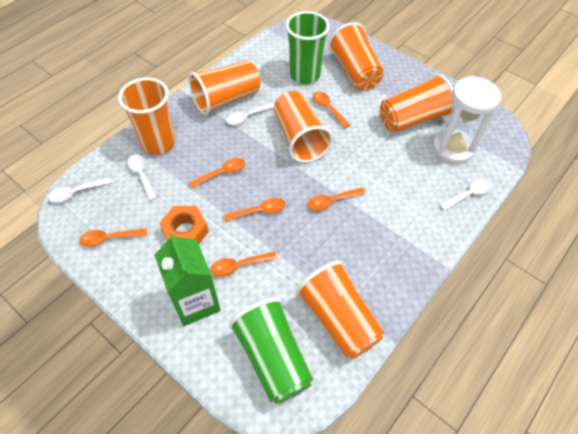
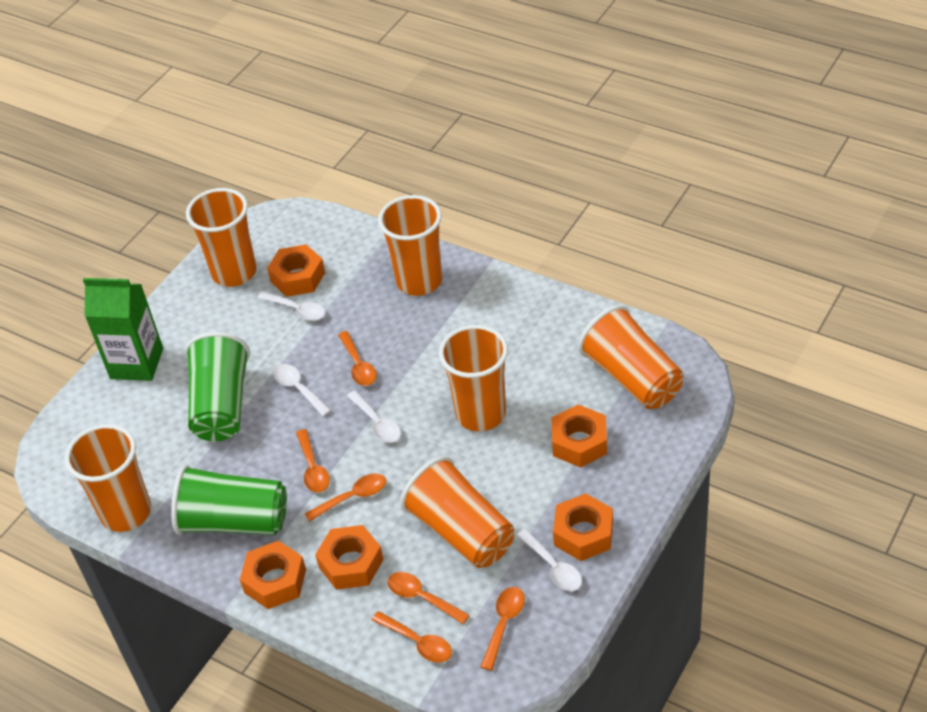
orange nut: [159,206,209,244] = 1 -> [240,541,306,609] [267,245,325,297] [315,525,384,590] [551,405,607,468] [553,494,613,561] = 5
white hourglass: [432,76,501,164] = 1 -> none = 0

